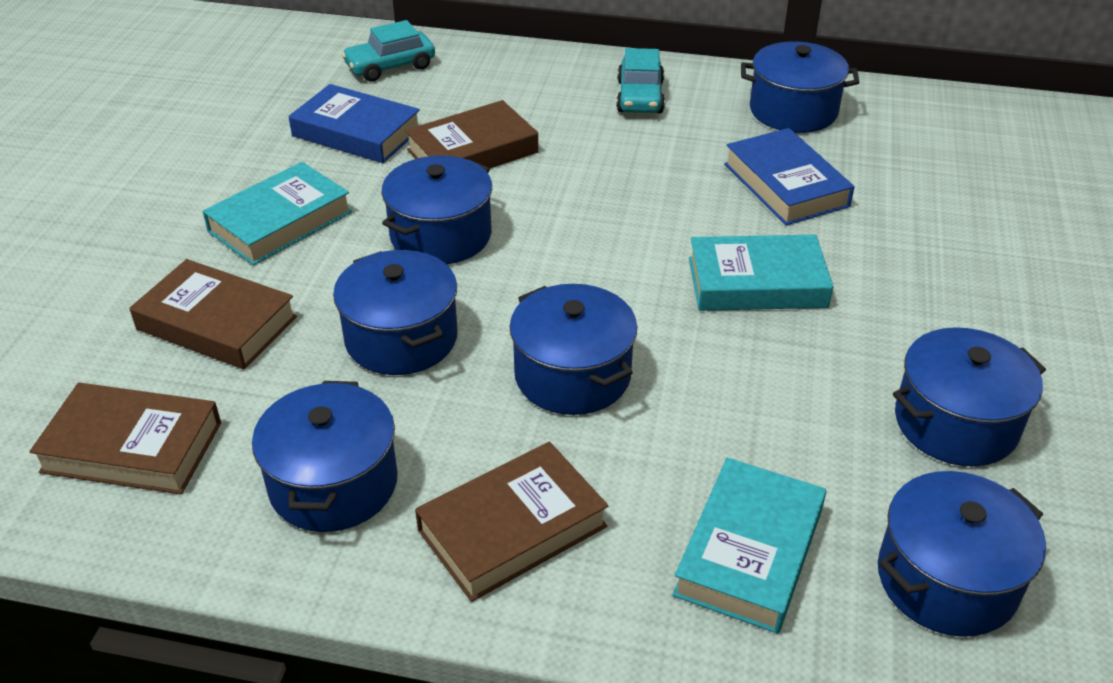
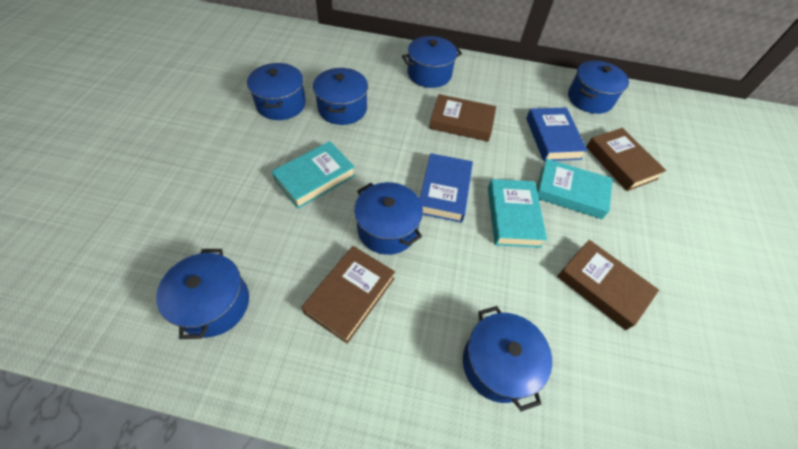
turquoise car: [342,20,435,82] [616,48,665,113] = 2 -> none = 0

